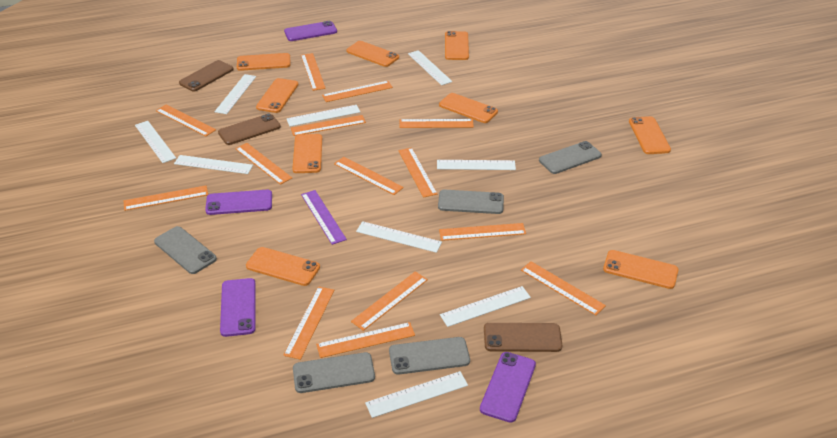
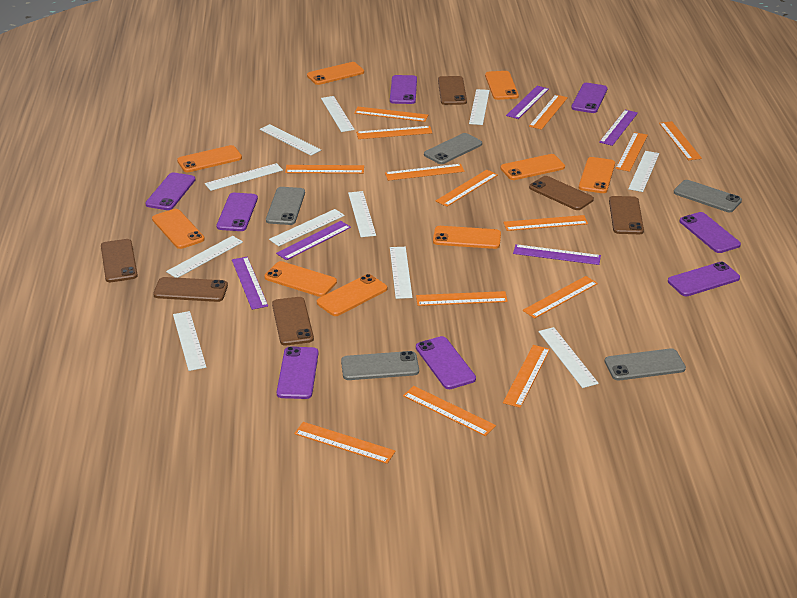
brown phone: [179,60,234,91] [218,114,281,145] [484,323,563,352] = 3 -> [101,239,138,282] [153,277,228,302] [272,297,314,346] [438,76,467,105] [529,176,594,210] [609,196,644,234] = 6
purple phone: [205,190,272,215] [220,278,256,337] [284,21,337,41] [480,352,536,423] = 4 -> [145,172,195,210] [217,193,258,231] [277,346,319,399] [390,75,417,104] [416,336,476,389] [571,83,608,113] [668,262,740,296] [680,212,741,253] = 8
purple ruler: [301,190,347,245] = 1 -> [232,257,268,310] [276,221,351,260] [506,86,549,119] [513,244,601,265] [599,110,638,146] = 5
white ruler: [135,121,176,163] [174,155,253,174] [214,74,256,114] [287,105,360,127] [356,221,442,253] [365,371,468,418] [408,50,452,85] [437,160,516,170] [440,286,531,327] = 9 -> [166,236,243,278] [173,311,206,371] [205,163,283,191] [260,124,321,156] [269,209,345,246] [321,96,355,132] [348,191,376,237] [390,247,412,299] [469,89,490,125] [538,327,599,388] [628,151,659,192] = 11

